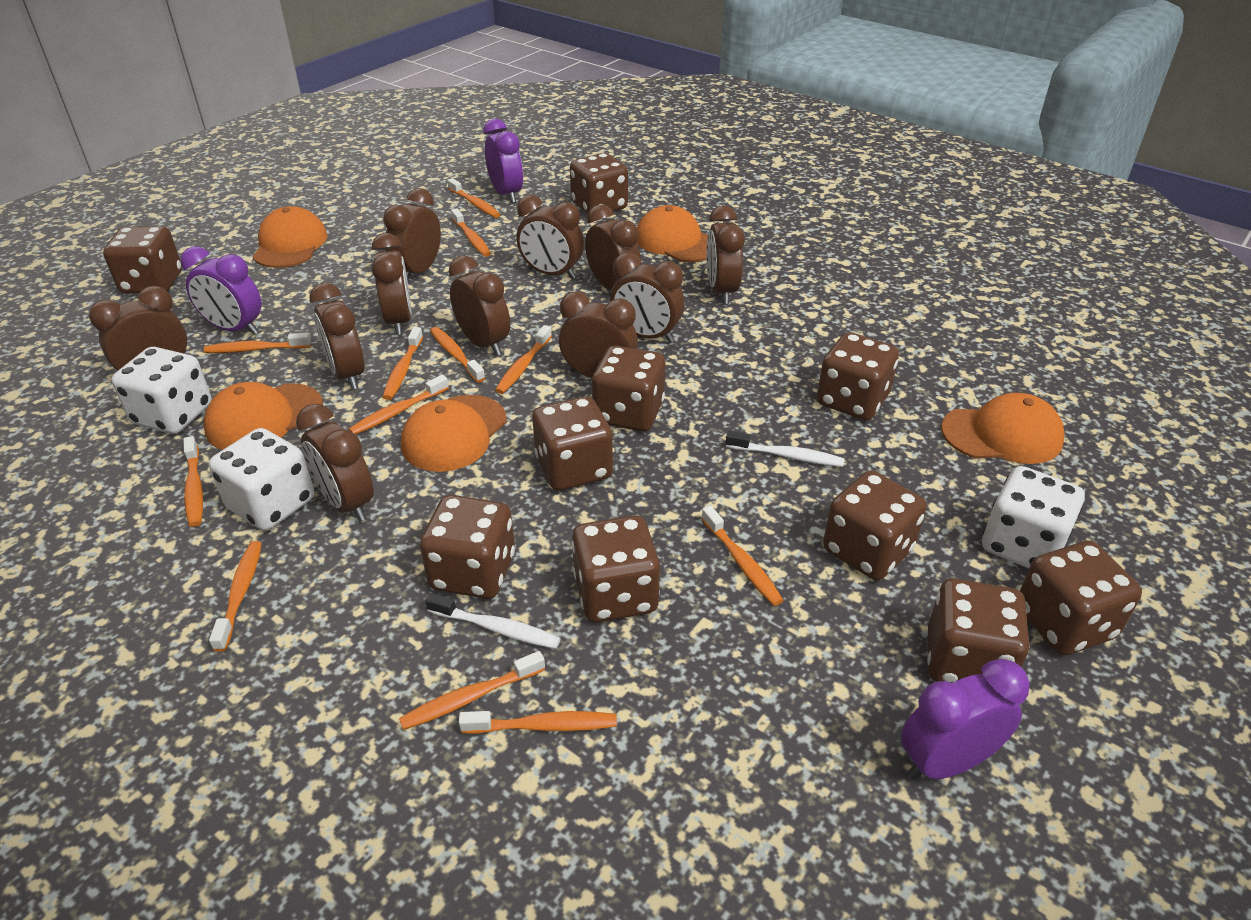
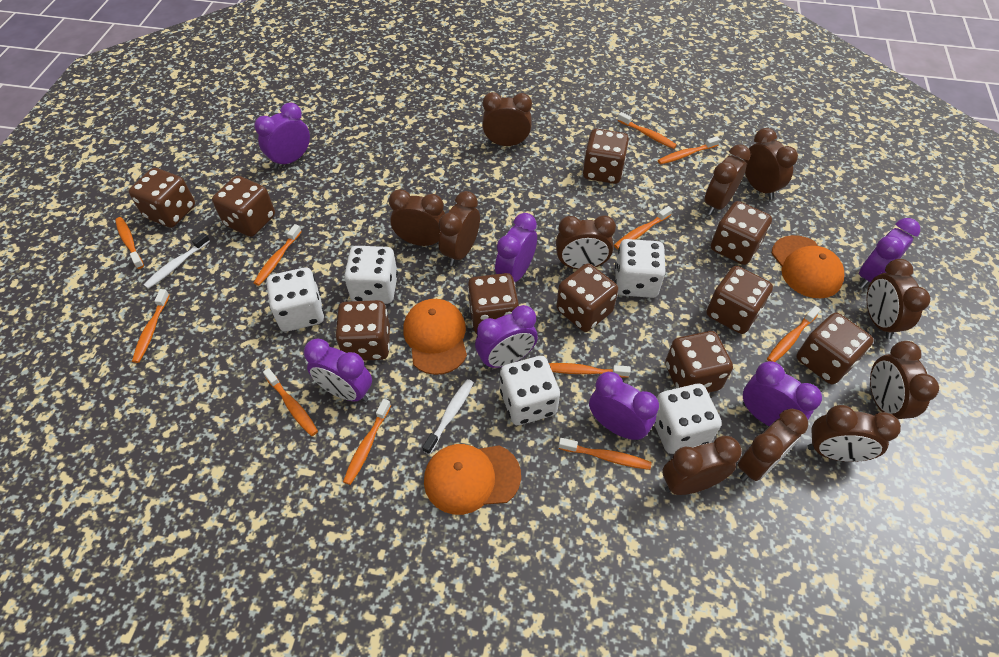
orange cap: [203,382,323,450] [253,206,328,268] [401,395,507,472] [637,205,708,262] [941,393,1065,464] = 5 -> [403,299,467,375] [424,444,521,515] [771,235,844,298] = 3
orange toothbrush: [184,436,203,527] [204,333,311,353] [209,541,262,652] [348,375,449,435] [383,327,423,400] [399,651,545,730] [430,327,485,383] [447,178,501,218] [451,208,491,257] [459,711,617,734] [495,325,552,394] [701,506,784,606] = 12 -> [115,217,144,269] [132,289,170,363] [254,224,302,286] [263,368,318,436] [343,399,391,485] [549,363,631,378] [558,438,652,470] [614,206,672,249] [618,112,677,149] [658,136,720,165] [767,306,821,362] = 11
purple clock: [180,247,261,335] [483,118,523,203] [901,659,1030,780] = 3 -> [254,103,310,169] [304,339,372,402] [475,305,538,369] [495,213,537,282] [589,372,659,441] [743,361,822,426] [859,218,920,288] = 7
white dice: [112,347,212,434] [209,428,314,531] [982,466,1085,568] = 3 -> [266,267,324,332] [344,246,398,304] [500,356,560,425] [615,239,666,298] [654,384,722,454] = 5

